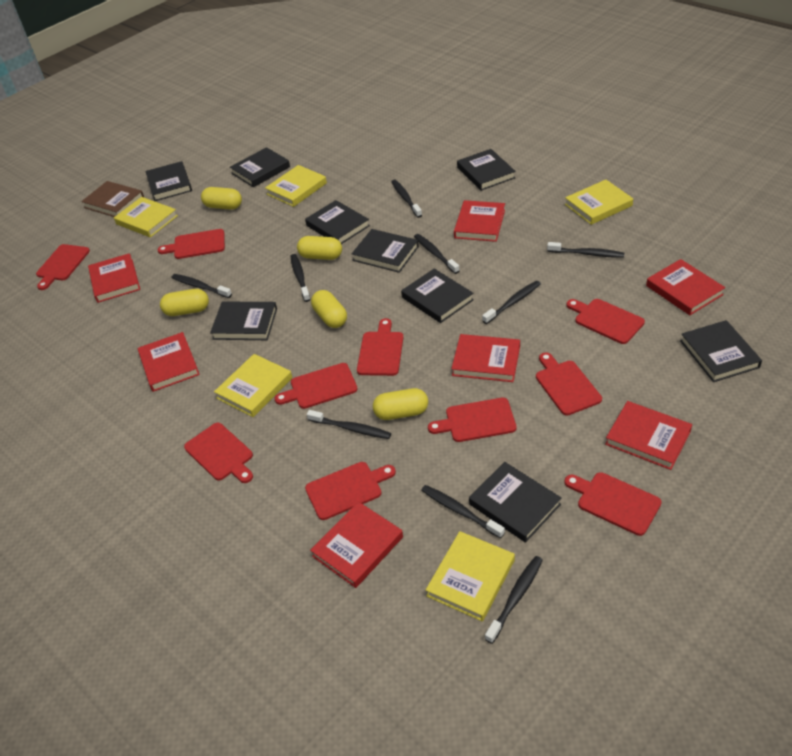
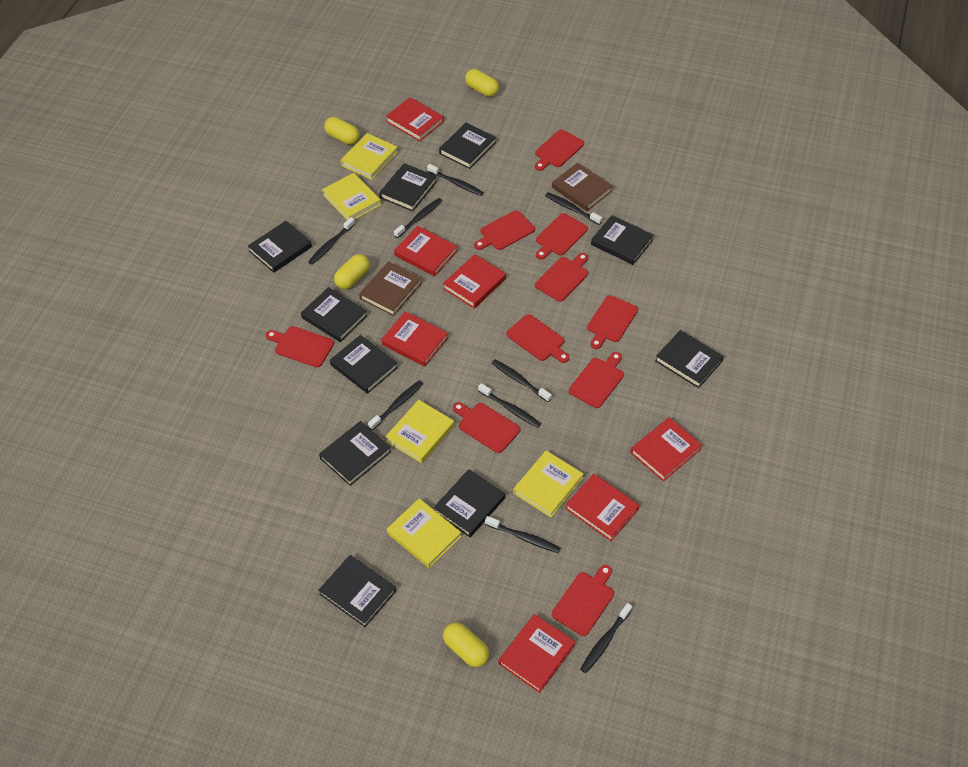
black book: [145,161,192,201] [210,302,277,340] [230,147,290,187] [305,200,370,244] [352,229,419,273] [401,269,474,323] [457,149,516,191] [469,462,561,543] [680,320,762,382] = 9 -> [248,221,312,273] [301,287,367,342] [318,555,396,627] [319,421,391,486] [330,335,398,394] [379,163,437,212] [433,469,505,537] [439,123,496,169] [591,215,654,265] [655,330,724,388] = 10
brown book: [81,181,144,217] = 1 -> [359,262,422,316] [552,163,613,211] = 2
yellow capsule: [160,289,209,316] [201,187,242,210] [297,236,342,260] [311,290,347,328] [373,388,428,420] = 5 -> [324,117,360,145] [334,254,370,289] [443,622,489,667] [465,69,499,97] = 4

